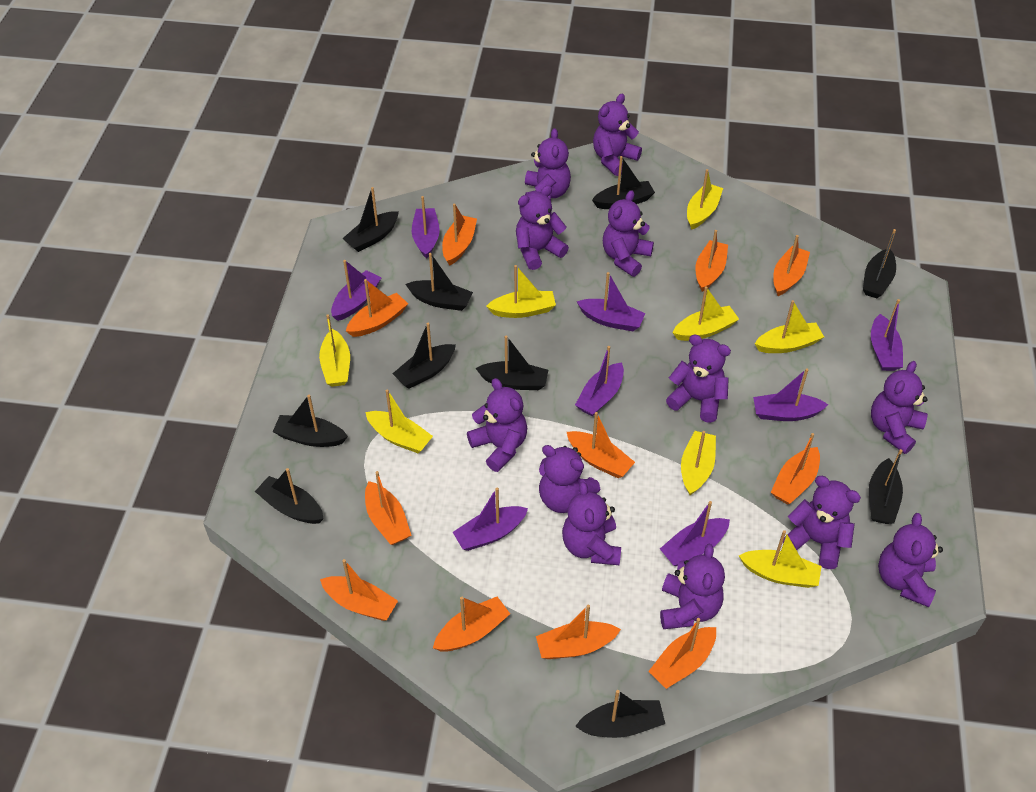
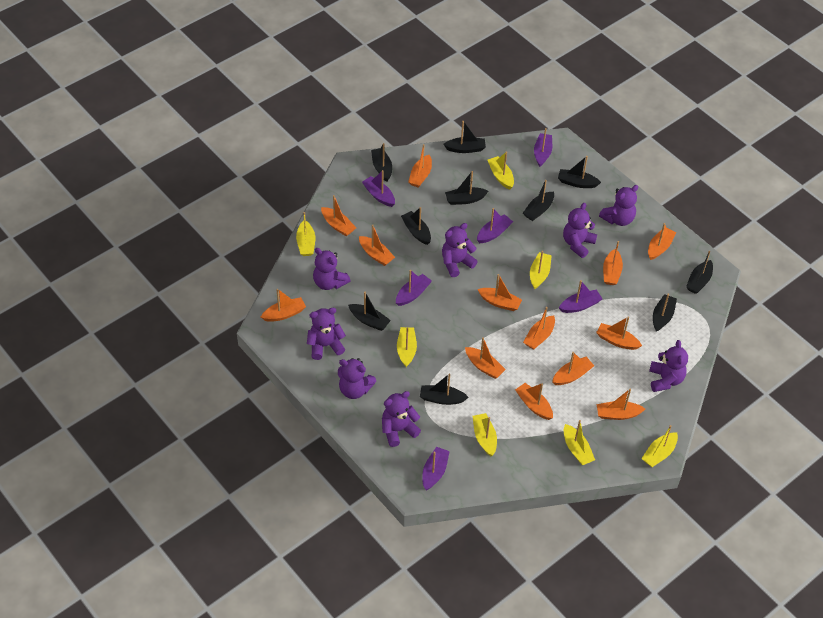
orange boat: [320,559,398,621] [346,279,408,337] [365,471,412,545] [433,597,510,651] [442,203,477,266] [536,605,621,659] [567,412,635,478] [648,618,716,689] [695,230,728,292] [771,433,820,504] [773,235,810,296] = 11 -> [261,289,306,322] [321,195,356,236] [359,225,395,266] [408,144,432,188] [465,337,506,379] [477,274,522,311] [515,383,553,420] [523,307,555,350] [552,352,594,385] [596,316,642,350] [597,389,645,420] [603,241,623,285] [648,223,676,260] = 13
purple boat: [331,260,381,321] [412,196,440,259] [453,487,528,551] [575,346,624,416] [577,272,645,331] [660,501,730,566] [753,368,828,421] [871,299,903,371] = 8 -> [362,170,395,207] [396,270,432,306] [422,447,450,490] [477,208,513,243] [534,128,552,167] [559,280,602,313] = 6
purple teddy bear: [467,378,527,472] [516,185,569,270] [525,128,571,201] [539,445,601,513] [562,481,621,565] [593,94,642,176] [603,190,654,277] [660,544,725,629] [666,335,731,423] [783,476,861,569] [871,361,928,454] [878,513,943,607] = 12 -> [307,308,346,360] [313,248,350,290] [338,358,376,399] [382,391,421,447] [442,223,478,277] [563,203,597,258] [599,185,638,226] [649,340,688,392] = 8
yellow boat: [319,314,350,387] [365,389,433,453] [486,265,556,318] [673,286,739,341] [681,431,716,495] [687,169,723,230] [739,530,822,588] [755,300,824,353] = 8 -> [296,212,315,256] [397,327,417,367] [473,413,497,456] [488,152,514,190] [530,251,552,290] [564,420,595,465] [641,425,678,467] = 7

